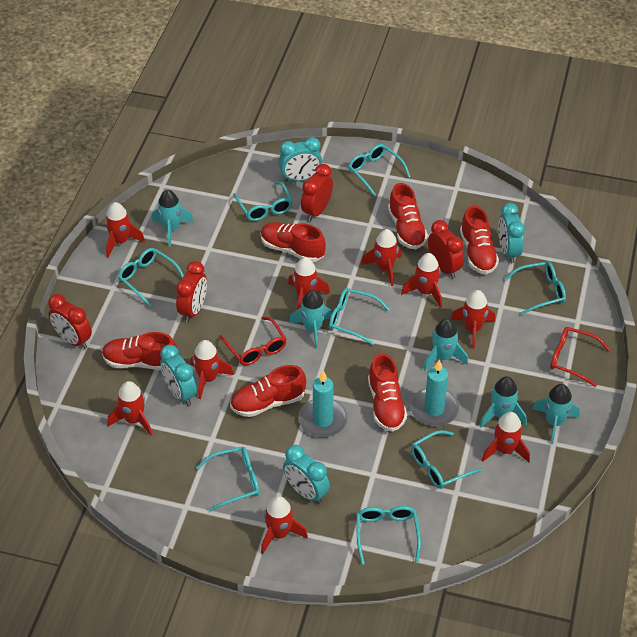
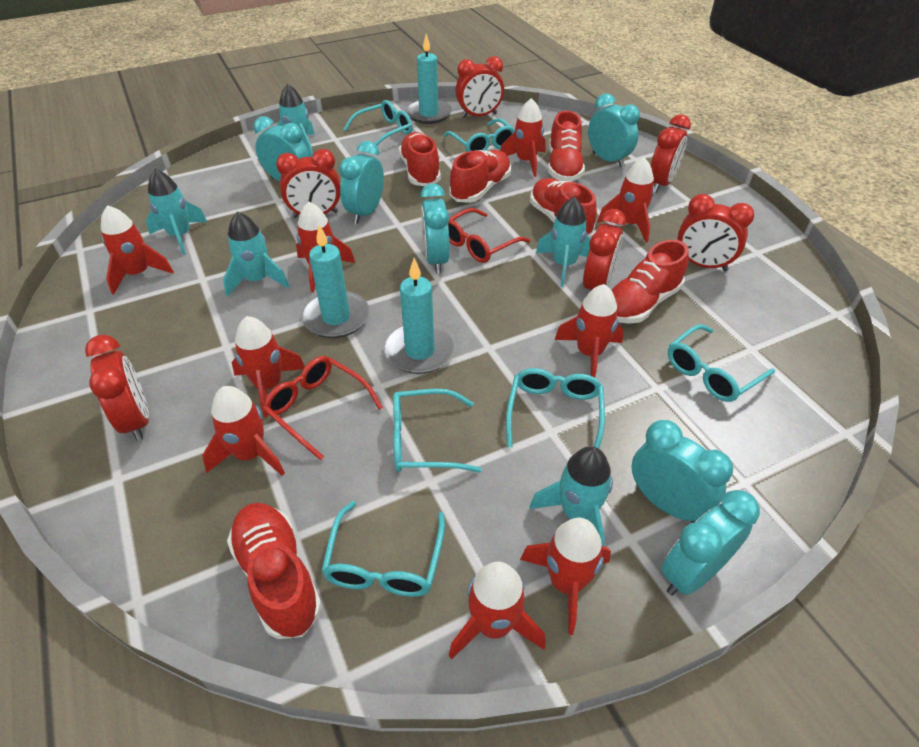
red clock: [48,294,92,349] [176,261,207,322] [301,164,333,221] [428,220,464,279] = 4 -> [85,335,149,441] [276,149,340,218] [455,56,504,118] [583,209,626,290] [651,114,691,193] [678,194,754,271] = 6
turquoise candle: [298,371,348,438] [410,359,459,427] = 2 -> [301,225,370,338] [384,258,455,374] [405,34,452,124] = 3
turquoise clock: [160,345,197,406] [279,137,322,182] [283,445,330,504] [498,203,525,263] = 4 -> [253,116,310,182] [339,141,384,224] [420,183,450,274] [588,93,640,167] [631,420,733,523] [661,490,760,596] = 6
turquoise glasses: [118,248,184,307] [196,447,259,512] [233,182,293,221] [329,288,389,345] [348,144,410,197] [357,506,421,565] [411,430,483,489] [504,261,566,315] = 8 -> [321,501,445,597] [343,100,412,146] [393,389,482,472] [444,118,515,152] [506,368,605,449] [668,324,775,402] = 6

